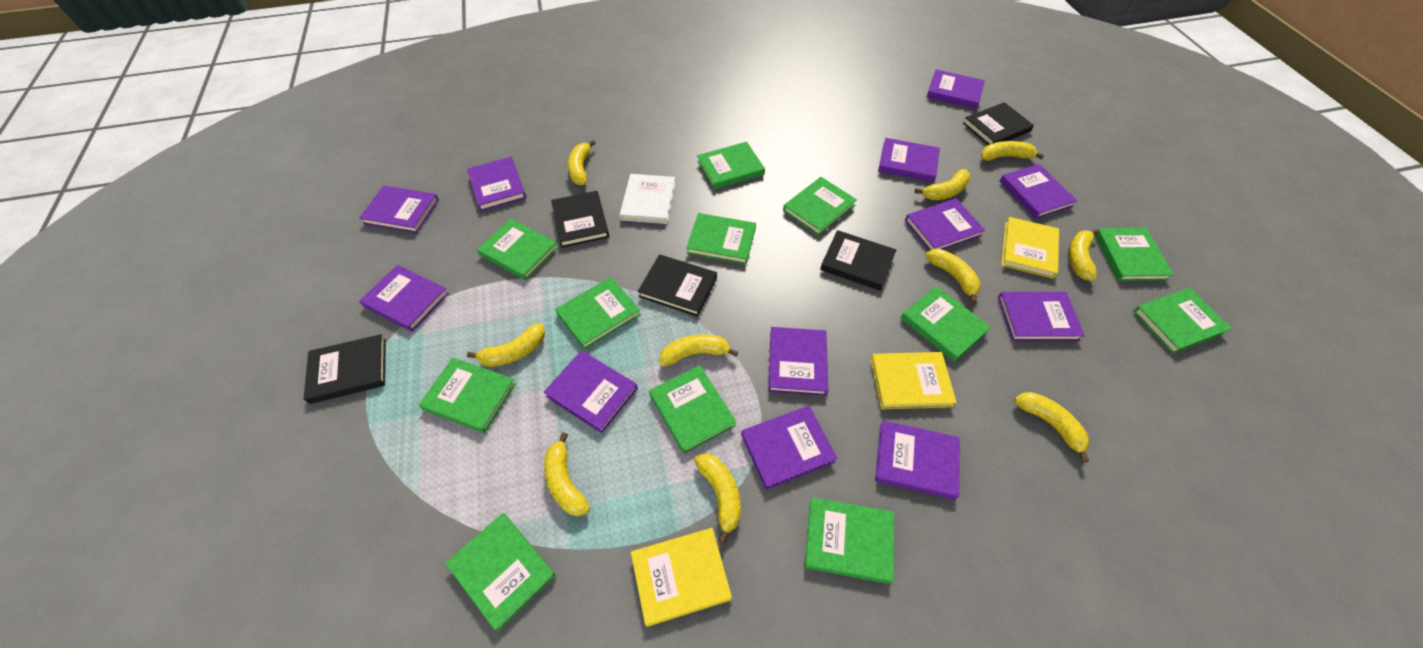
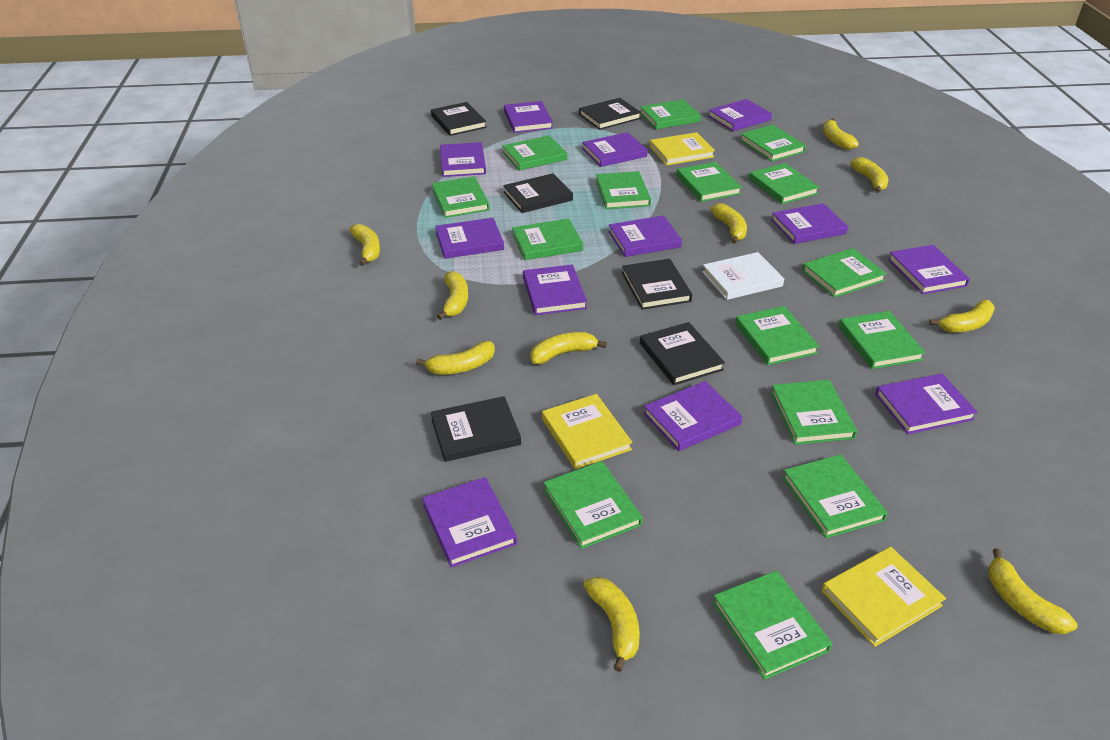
black book: [304,334,386,404] [551,191,609,248] [638,254,717,317] [820,230,896,291] [963,102,1034,145] = 5 -> [431,102,487,136] [431,396,521,462] [503,173,573,213] [579,98,641,130] [622,259,692,310] [640,322,725,385] = 6
green book: [419,357,516,433] [445,513,556,631] [477,219,558,280] [555,277,641,350] [649,365,736,454] [686,213,756,265] [697,142,765,190] [783,177,857,236] [804,497,894,584] [901,286,991,362] [1095,228,1174,281] [1133,288,1232,354] = 12 -> [432,176,490,218] [502,135,567,171] [512,219,583,260] [543,461,643,549] [596,171,651,209] [640,99,701,129] [676,162,742,202] [713,571,832,680] [735,306,819,365] [740,125,806,161] [749,163,819,204] [771,380,857,445] [782,454,888,538] [802,248,887,298] [838,311,926,369] = 15

